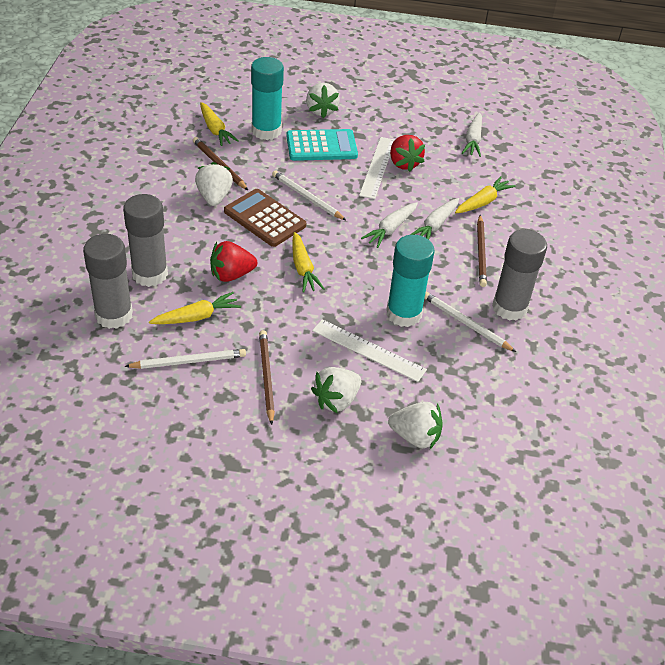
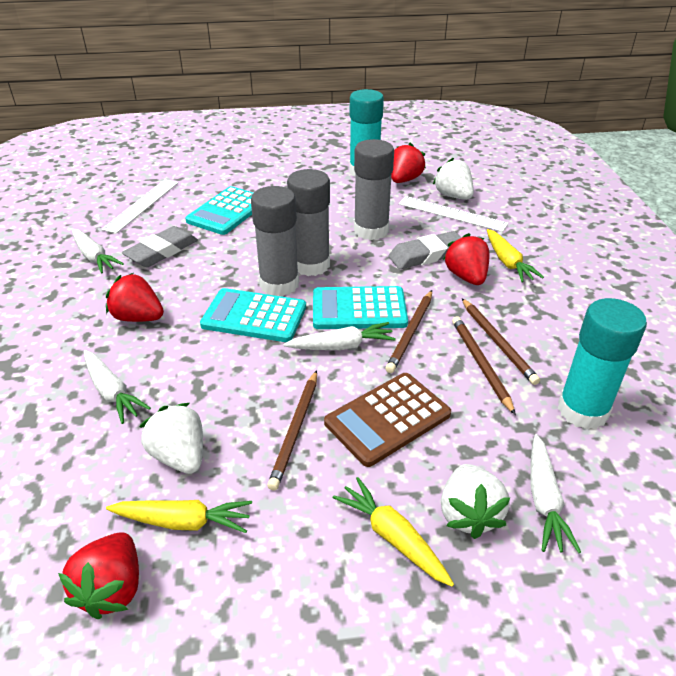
brown pencil: [193,137,248,190] [259,330,275,425] [477,215,487,287] = 3 -> [267,370,317,491] [386,290,432,373] [452,316,516,415] [462,298,540,385] = 4
grey eraser: none = 0 -> [122,226,198,267] [388,231,462,269] = 2
red strawberry: [210,241,257,282] [390,135,425,172] = 2 -> [58,532,139,619] [106,273,164,322] [391,143,426,183] [443,233,489,285] = 4
turquoise calculator: [286,129,358,161] = 1 -> [185,186,253,235] [200,288,306,342] [313,286,408,329] = 3
white carrot: [361,202,418,248] [410,198,459,240] [462,112,482,157] = 3 -> [72,229,124,274] [84,350,151,424] [283,322,396,350] [530,434,581,553] = 4
white pencil: [124,349,246,369] [272,170,346,220] [424,292,516,352] = 3 -> none = 0
white strawberry: [195,162,233,206] [306,83,340,118] [311,367,361,413] [388,402,443,449] = 4 -> [139,403,203,474] [433,158,474,200] [441,464,511,539] = 3
yellow carrot: [149,292,241,324] [200,102,239,146] [292,232,325,293] [455,177,516,213] = 4 -> [106,500,252,533] [333,477,454,587] [487,229,544,283] = 3

